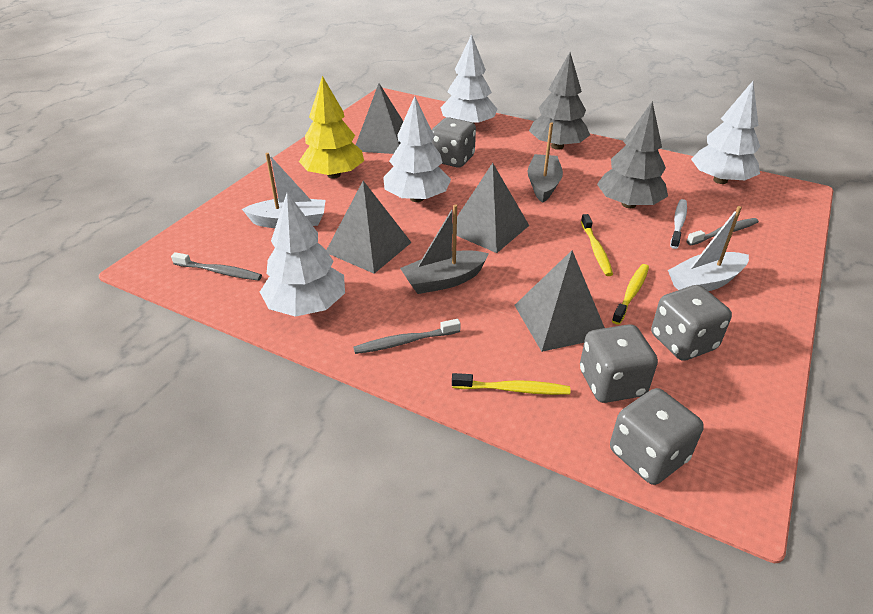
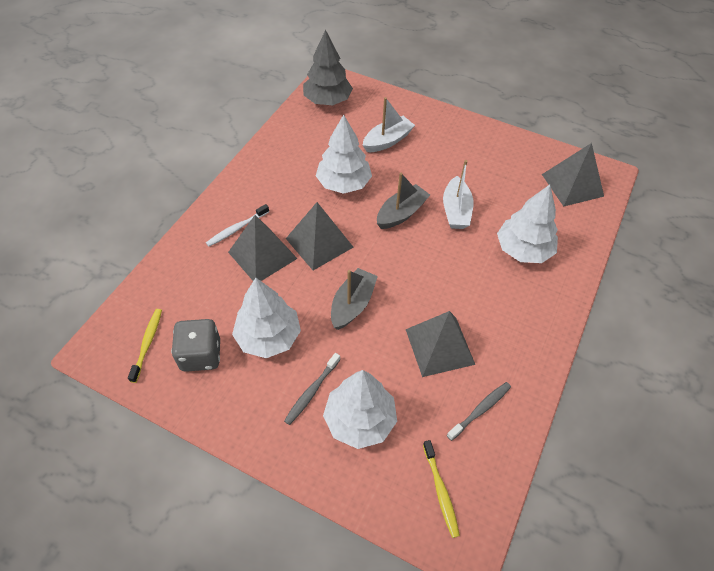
grey dice: [432,117,476,168] [580,324,658,403] [610,388,704,485] [651,285,732,361] = 4 -> [171,319,220,372] = 1
grey toothbrush: [171,252,262,281] [353,319,461,354] [687,218,759,245] = 3 -> [284,353,340,425] [447,382,511,441] = 2
grey tree: [529,52,590,150] [597,101,668,208] = 2 -> [303,30,353,105] = 1
yellow toothbrush: [452,373,570,395] [581,214,613,276] [612,264,649,325] = 3 -> [128,309,162,383] [423,440,460,538] = 2
yellow tree: [299,76,364,179] = 1 -> none = 0

